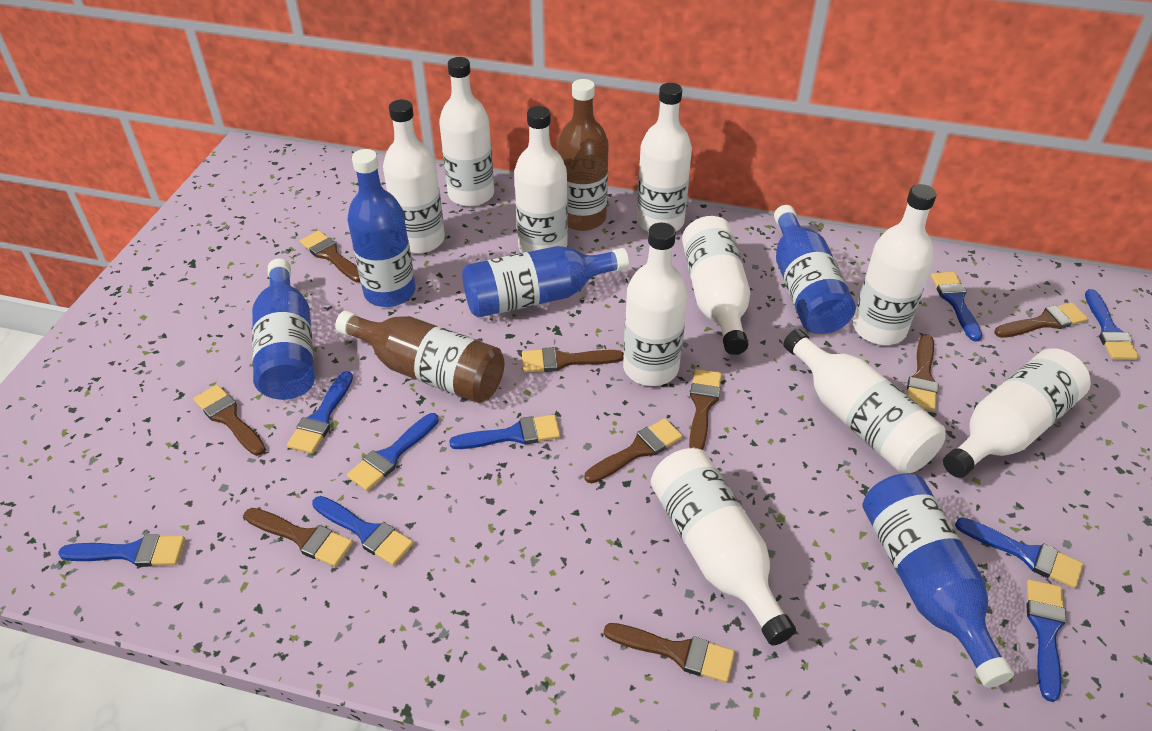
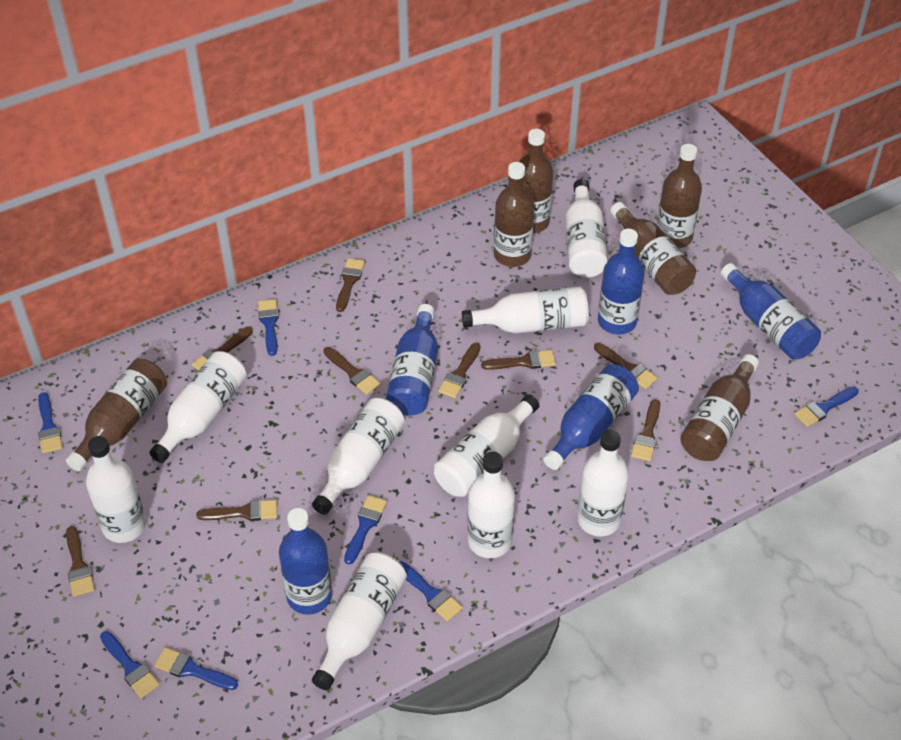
blue brush: [58,534,185,567] [287,371,353,454] [312,496,413,565] [347,413,439,491] [449,415,560,449] [931,272,982,341] [955,517,1083,588] [1026,579,1066,702] [1085,289,1139,360] = 9 -> [38,392,63,453] [100,631,160,699] [154,647,238,690] [258,299,279,356] [344,495,387,564] [399,561,463,622] [794,386,859,427] = 7
brown bottle: [335,311,504,403] [557,79,609,231] = 2 -> [66,359,167,471] [494,162,534,267] [519,129,554,233] [610,202,696,295] [657,144,702,248] [680,354,759,461] = 6
white bottle: [383,100,445,253] [439,57,494,207] [514,106,568,253] [623,223,688,386] [636,83,692,232] [651,448,796,645] [682,216,750,355] [783,329,946,474] [853,184,937,345] [943,348,1091,478] = 10 -> [86,436,146,543] [149,351,247,463] [312,398,405,515] [312,552,407,690] [434,395,539,497] [462,287,589,333] [467,452,515,558] [565,179,608,277] [577,430,629,537] = 9

